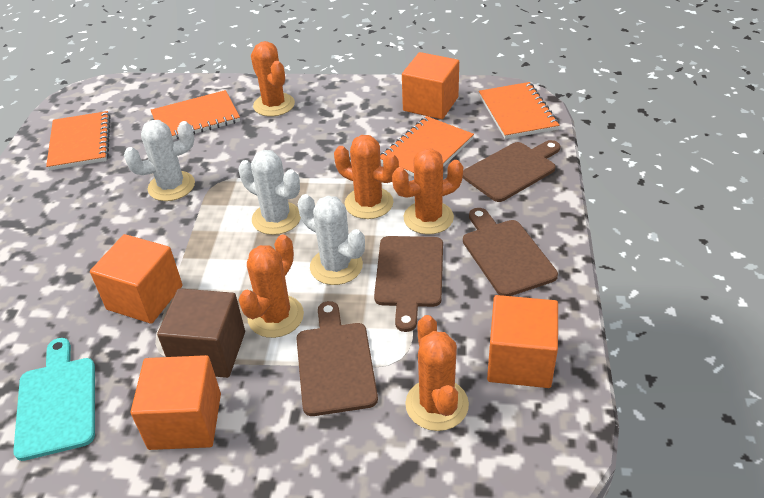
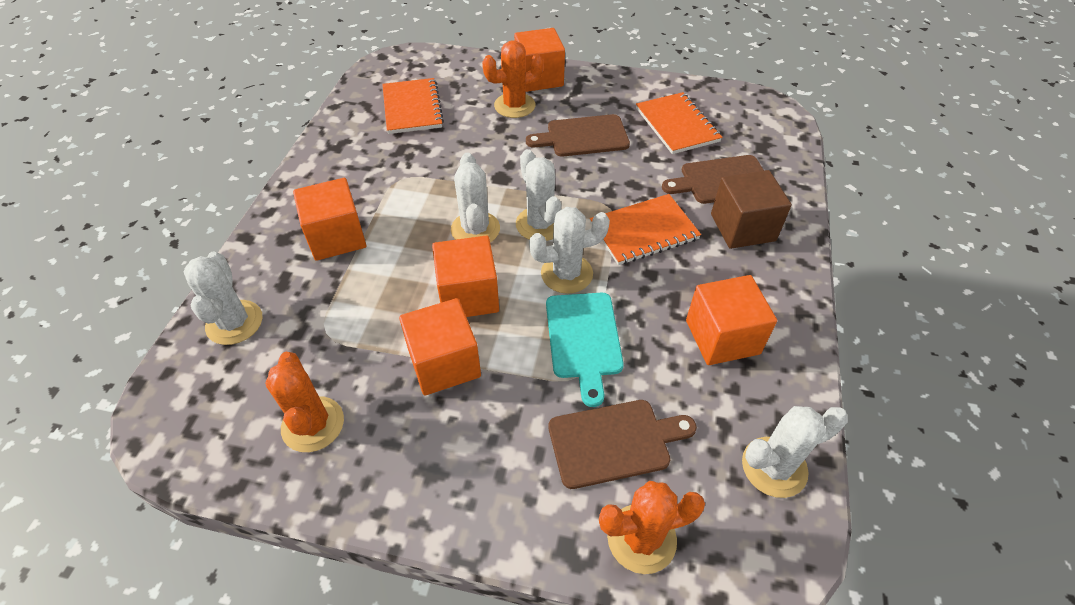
brown cutting board: [296,301,378,416] [374,236,443,332] [463,140,560,202] [463,208,558,296] = 4 -> [526,114,630,157] [548,400,697,489] [662,155,764,204] = 3
orange cactus: [239,234,304,338] [251,41,295,117] [334,135,399,219] [392,148,463,235] [405,315,469,431] = 5 -> [265,352,344,452] [482,41,544,118] [599,481,705,574] = 3
orange cube: [90,234,182,324] [131,355,221,450] [402,52,459,119] [487,295,558,388] = 4 -> [293,178,366,261] [399,298,481,396] [432,236,499,317] [514,28,565,92] [686,275,777,365] = 5
orange notebook: [46,111,111,170] [151,90,240,140] [380,116,474,176] [479,82,559,139] = 4 -> [382,78,444,134] [590,194,701,265] [636,92,722,154] = 3
white cactus: [124,120,195,201] [238,150,301,235] [298,194,365,285] = 3 -> [184,252,263,345] [451,153,500,243] [516,149,561,241] [529,207,610,294] [742,406,848,498] = 5

